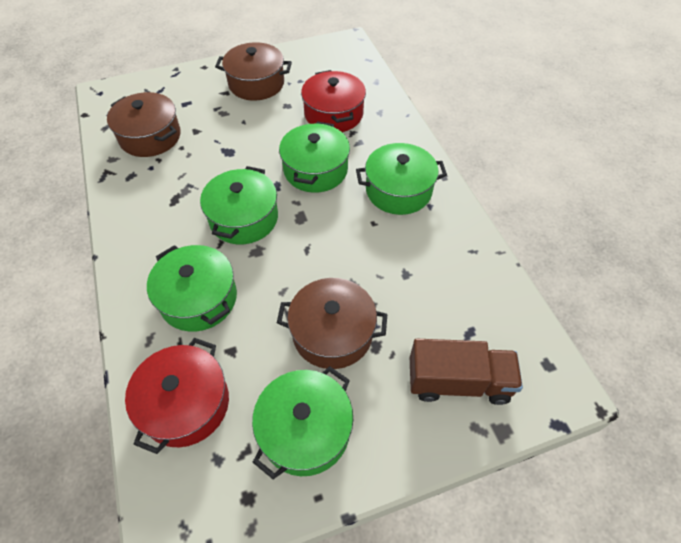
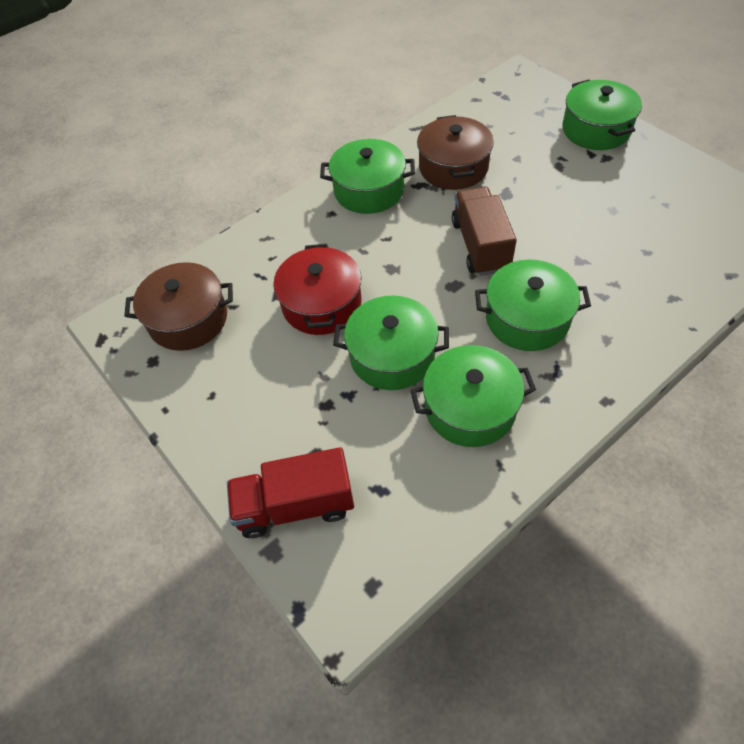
brown pot: [107,92,181,157] [215,42,292,101] [277,278,387,369] = 3 -> [124,262,233,351] [417,115,494,190] = 2
red pot: [125,338,229,454] [301,70,366,132] = 2 -> [273,244,361,335] = 1
red truck: none = 0 -> [227,447,354,538] = 1

